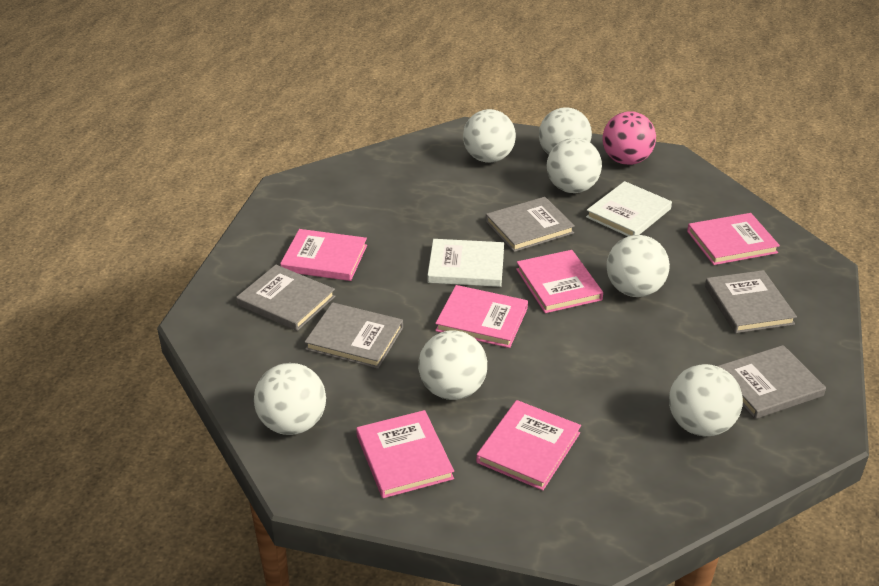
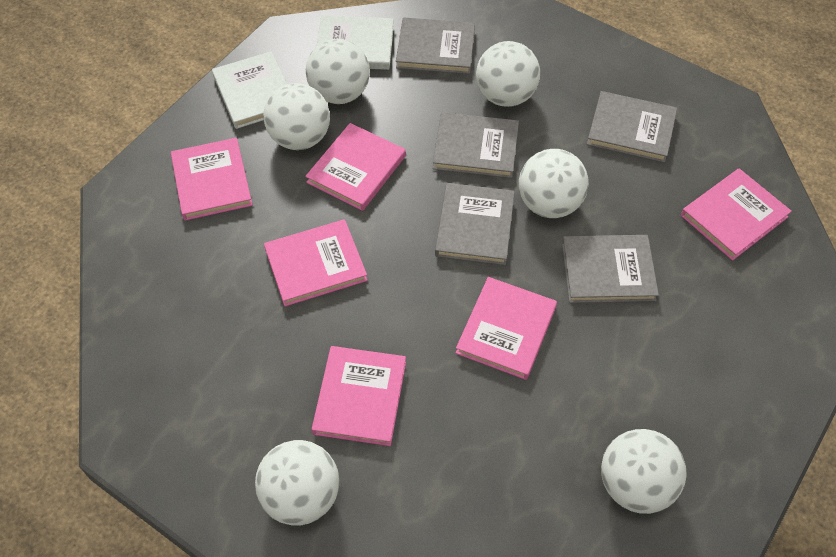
pink ball: [602,111,656,165] = 1 -> none = 0
white ball: [254,363,326,435] [418,330,487,400] [463,109,516,163] [539,107,592,155] [546,138,602,193] [606,235,670,297] [669,364,743,436] = 7 -> [255,440,340,526] [263,83,330,150] [306,39,370,104] [476,41,540,107] [519,149,589,218] [601,429,687,514] = 6

